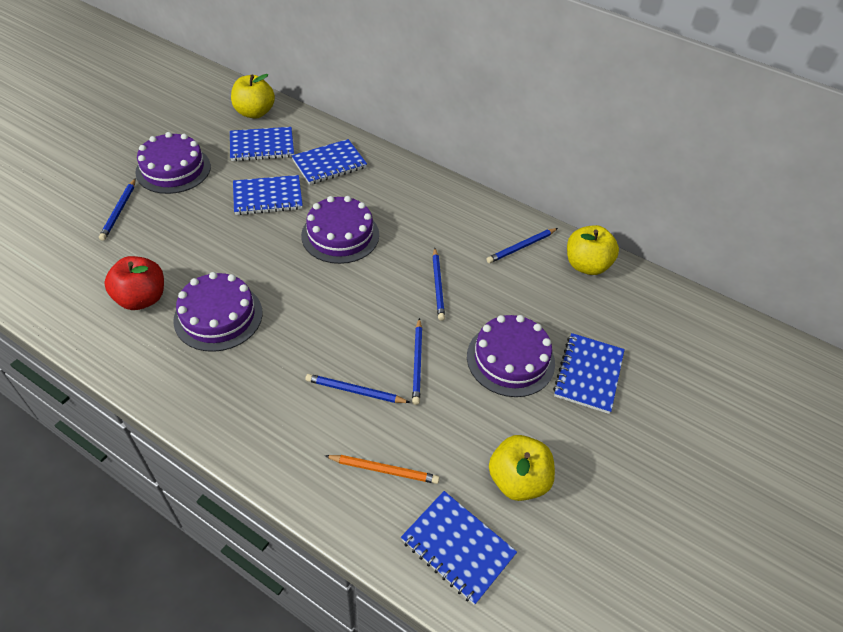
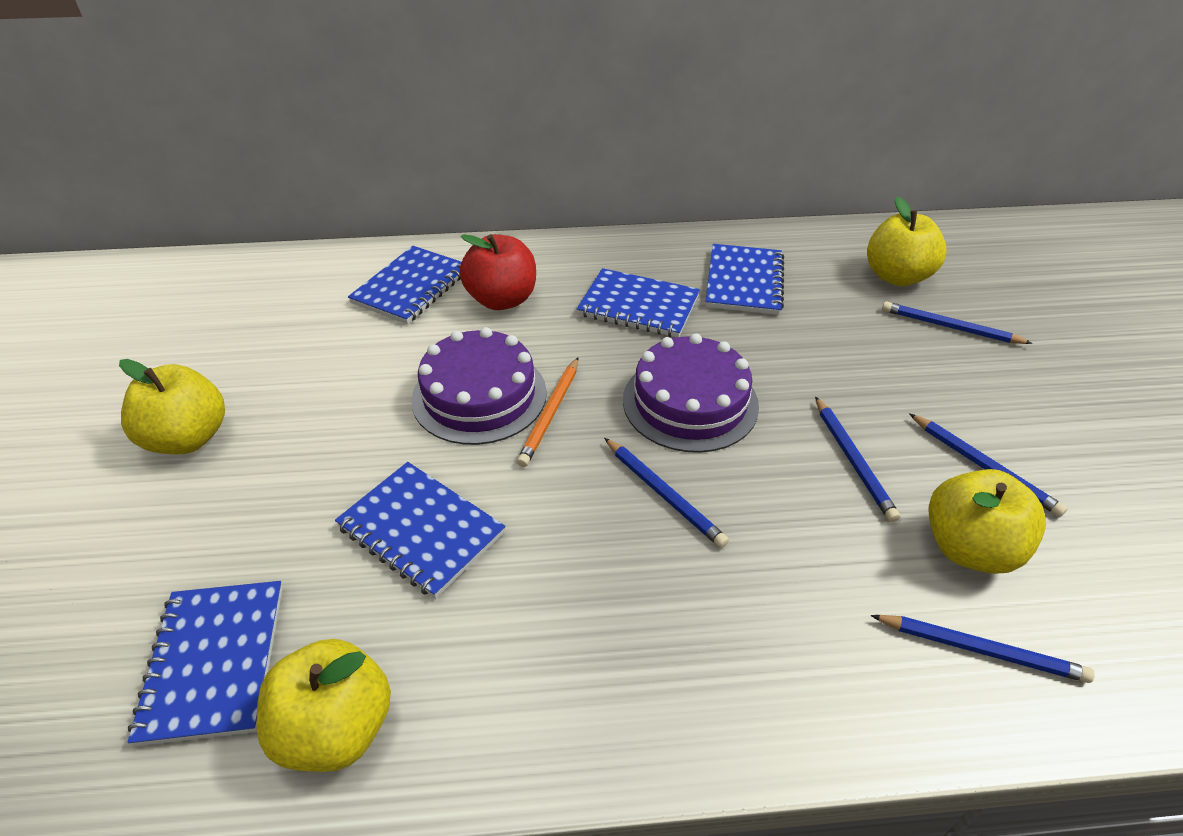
purple cake: [135,132,211,194] [173,272,263,352] [301,196,379,264] [467,315,555,397] = 4 -> [412,327,547,445] [623,333,759,453] = 2
yellow apple: [231,74,275,119] [489,435,555,501] [567,225,619,275] = 3 -> [119,359,225,454] [257,639,391,772] [867,196,946,286] [928,469,1046,574] = 4

